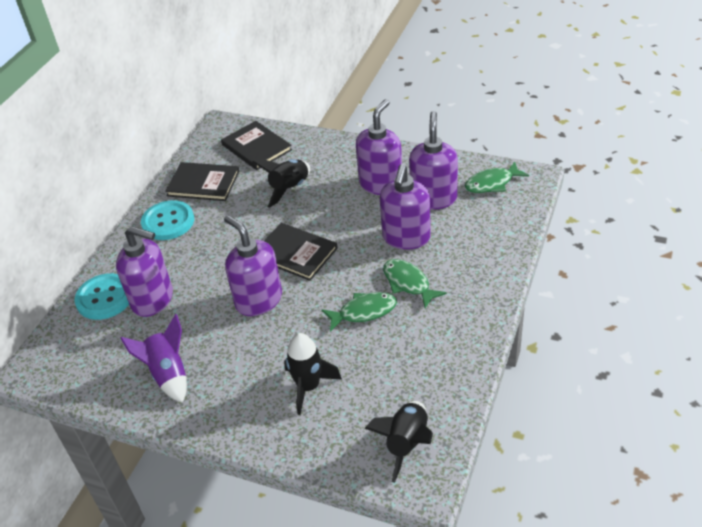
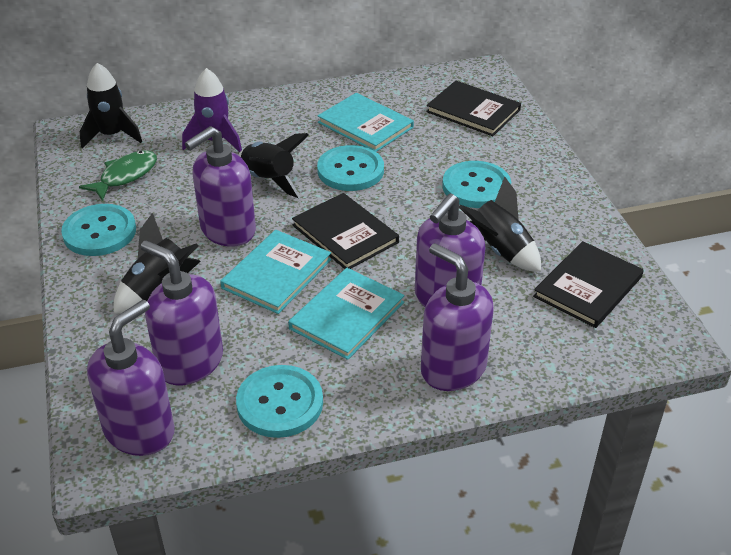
black rocket: [252,159,310,208] [284,333,342,415] [364,401,433,483] = 3 -> [80,63,142,148] [114,213,201,314] [239,133,309,198] [459,177,541,272] = 4
green fish: [321,292,397,332] [383,259,447,308] [465,161,529,193] = 3 -> [79,150,157,201] = 1
turquoise book: none = 0 -> [220,230,331,314] [288,268,405,360] [318,93,414,152] = 3
turquoise button: [74,273,129,320] [141,200,194,240] = 2 -> [61,204,136,256] [236,365,323,438] [317,145,384,191] [442,161,511,208] = 4

